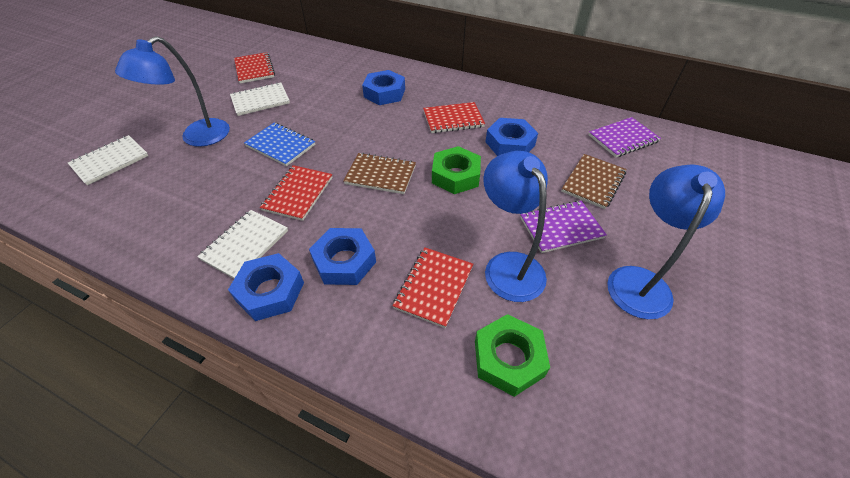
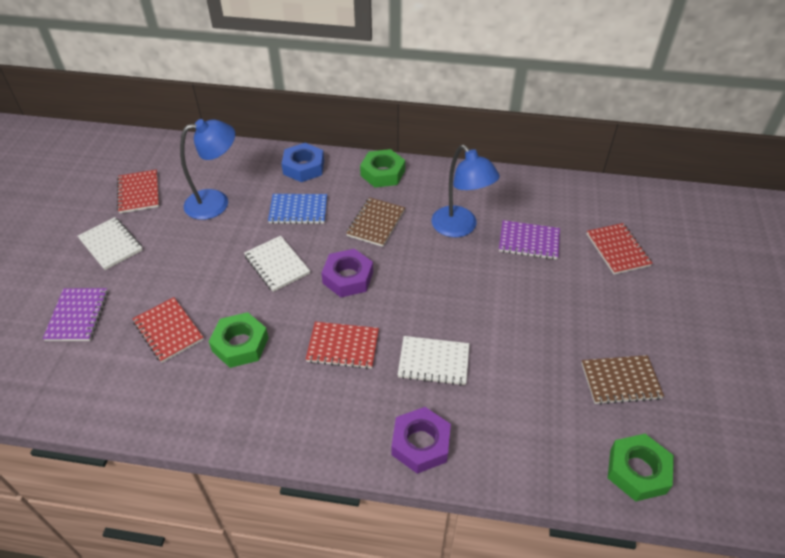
blue lamp: [115,36,230,147] [483,151,548,302] [607,164,725,319] = 3 -> [180,119,235,220] [432,145,500,237] = 2
blue nut: [228,253,304,321] [309,228,376,285] [362,70,405,105] [486,118,538,156] = 4 -> [281,143,324,182] = 1
green nut: [432,146,481,194] [475,314,550,397] = 2 -> [209,312,269,368] [360,149,405,188] [608,434,674,502] = 3
purple nut: none = 0 -> [321,249,373,297] [392,407,451,474] = 2

